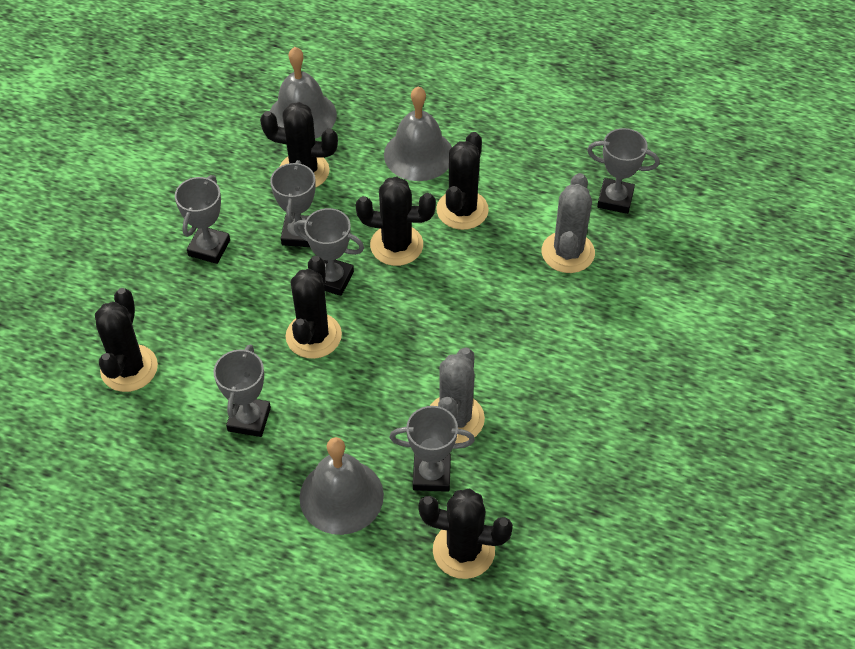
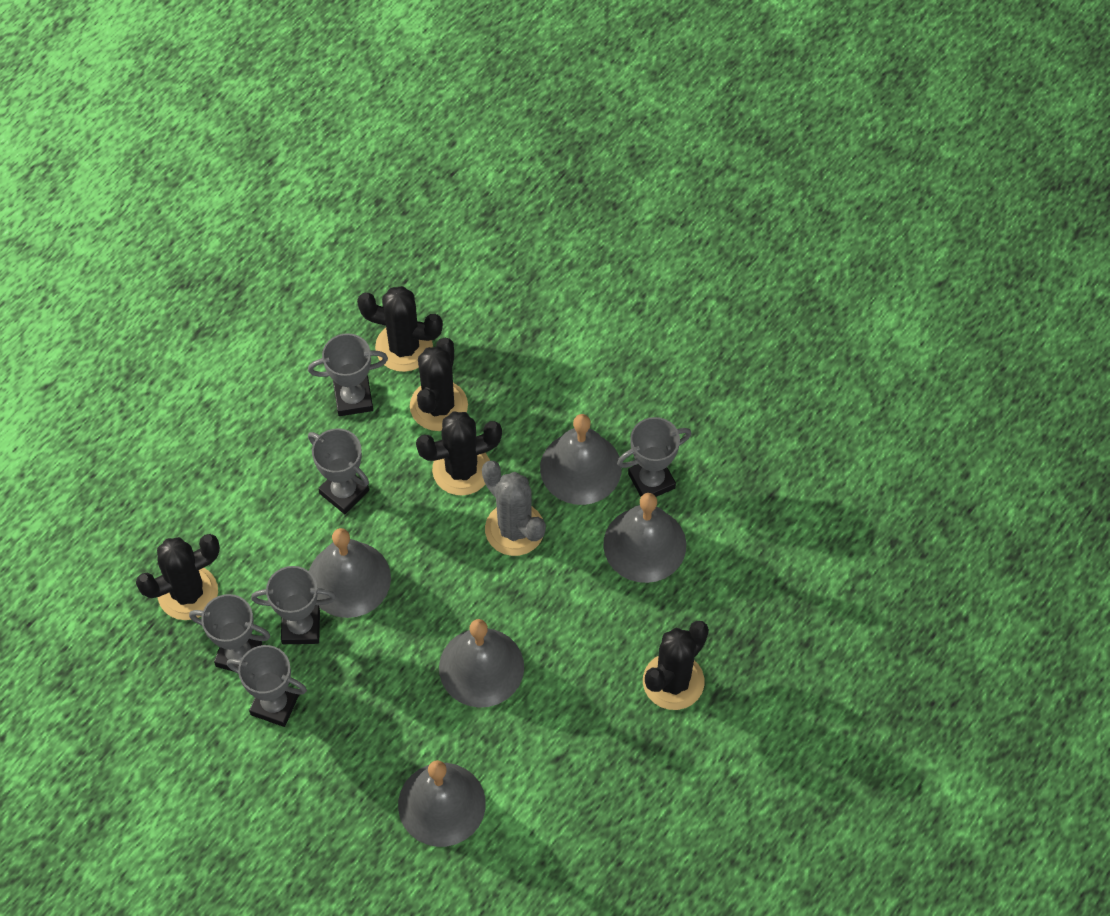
black cactus: [95,288,158,392] [260,102,338,188] [286,256,342,359] [356,176,436,266] [419,488,513,579] [436,132,489,230] = 6 -> [136,534,220,620] [357,286,443,372] [410,337,468,431] [416,412,502,496] [643,621,709,710] = 5
grey bell: [270,47,337,139] [299,437,384,535] [384,86,452,181] = 3 -> [309,528,391,618] [398,760,486,847] [439,619,524,708] [540,414,622,505] [603,493,686,583] = 5
grey cactus: [430,347,485,443] [541,173,595,273] = 2 -> [482,461,546,556] = 1

